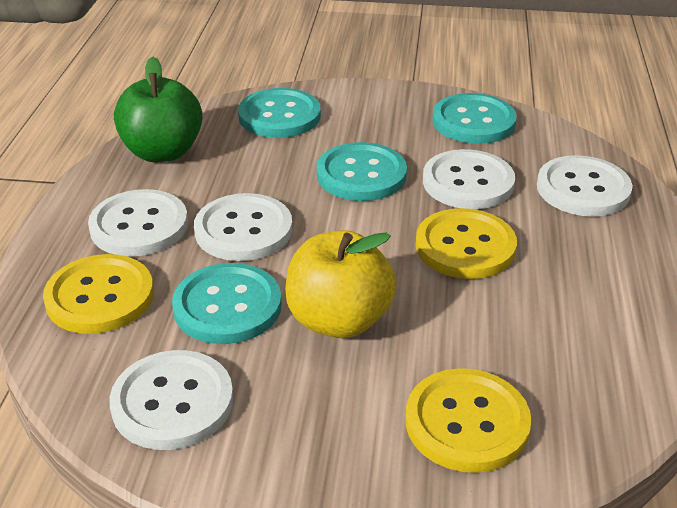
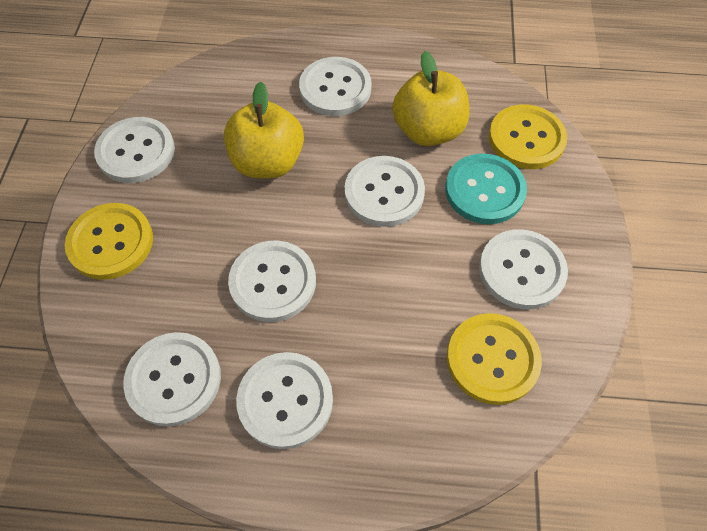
green apple: [114,56,203,162] = 1 -> none = 0
turquoise button: [172,263,282,344] [238,88,321,138] [317,142,407,201] [432,93,517,144] = 4 -> [445,154,527,224] = 1
white button: [88,189,188,256] [109,350,233,450] [194,193,293,261] [423,149,515,209] [537,155,633,217] = 5 -> [94,117,175,183] [123,332,221,427] [228,240,316,322] [236,352,333,449] [299,57,372,116] [344,156,425,227] [479,229,568,309] = 7
yellow apple: [285,230,397,338] = 1 -> [224,81,304,179] [392,51,469,146] = 2

